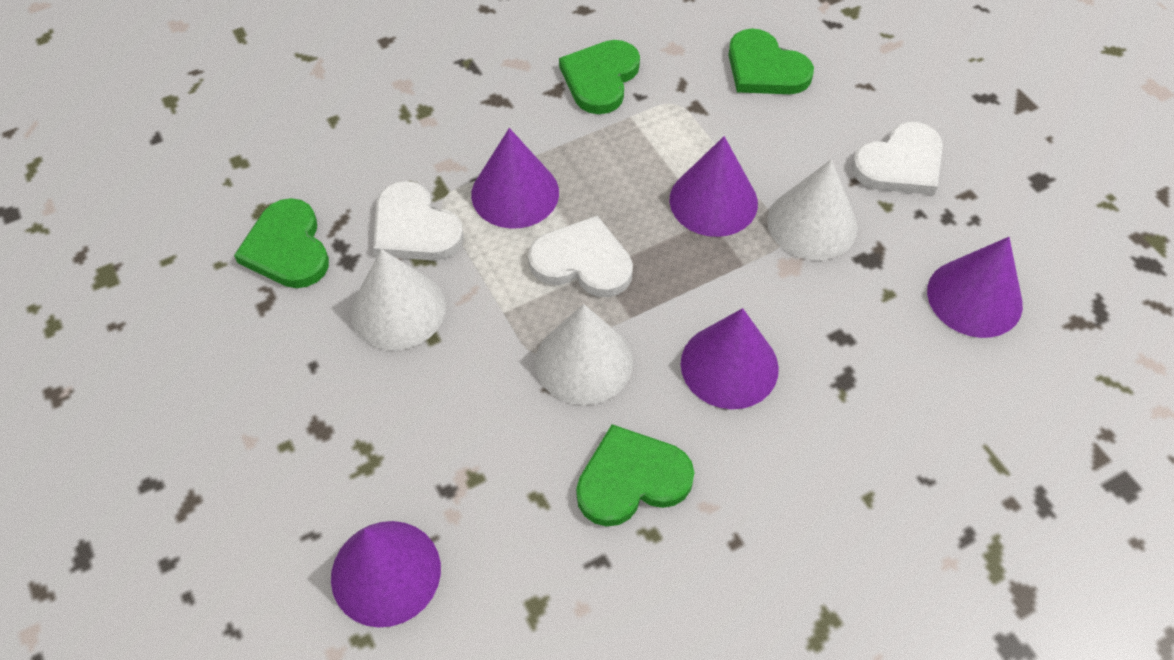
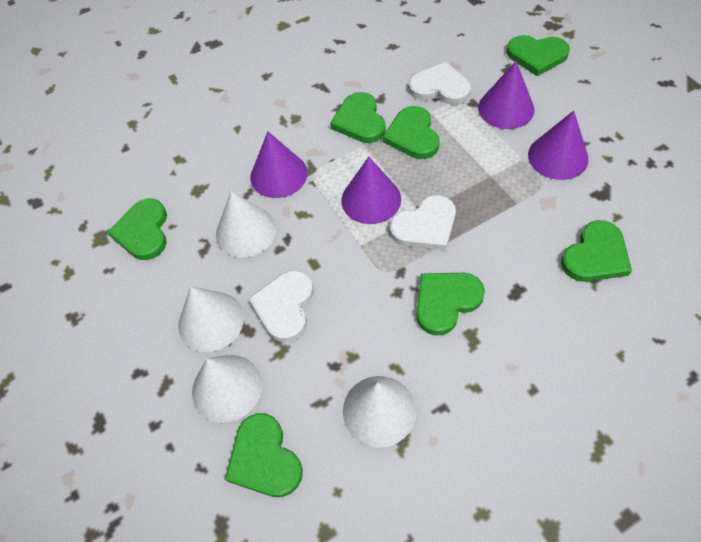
green heart: [234,198,329,288] [559,40,640,114] [576,424,694,527] [728,29,814,94] = 4 -> [107,199,167,260] [225,413,303,497] [330,92,386,143] [383,106,440,159] [416,273,485,336] [507,35,570,76] [561,220,632,282] = 7
purple cone: [331,521,441,628] [471,128,559,229] [669,136,758,237] [681,308,779,409] [927,237,1023,338] = 5 -> [250,132,308,198] [341,157,401,224] [478,61,534,129] [528,111,589,180] = 4
white cone: [351,249,446,350] [535,304,633,405] [767,159,858,260] = 3 -> [178,286,244,352] [192,355,262,423] [216,191,276,257] [343,376,416,448] = 4

